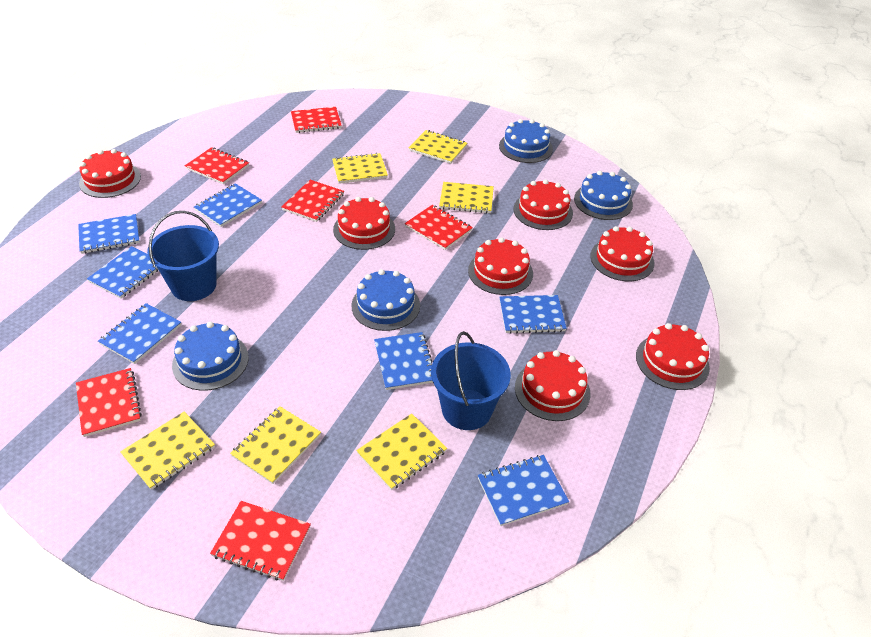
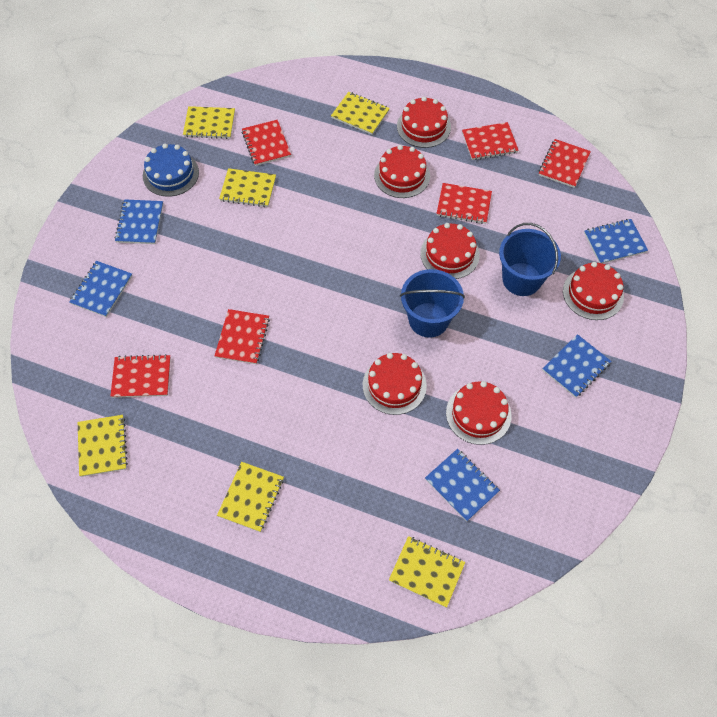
blue cake: [172,322,249,391] [351,269,420,331] [499,119,553,163] [574,171,633,220] = 4 -> [143,143,199,197] = 1
blue notebook: [78,214,140,254] [87,246,158,299] [98,303,181,364] [194,183,262,227] [374,332,433,390] [478,455,569,526] [500,295,567,334] = 7 -> [69,261,132,317] [115,199,163,244] [425,449,500,521] [542,334,611,398] [584,219,648,264] = 5
red cake: [79,149,141,198] [333,197,395,250] [468,237,533,295] [514,179,573,230] [515,350,591,421] [590,226,655,281] [636,323,710,390] = 7 -> [363,353,427,415] [374,145,430,198] [397,96,451,148] [420,223,480,279] [446,381,511,445] [563,262,624,320] = 6

